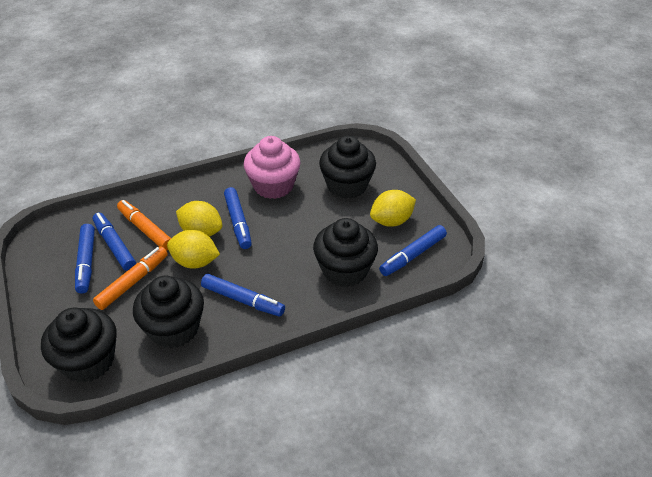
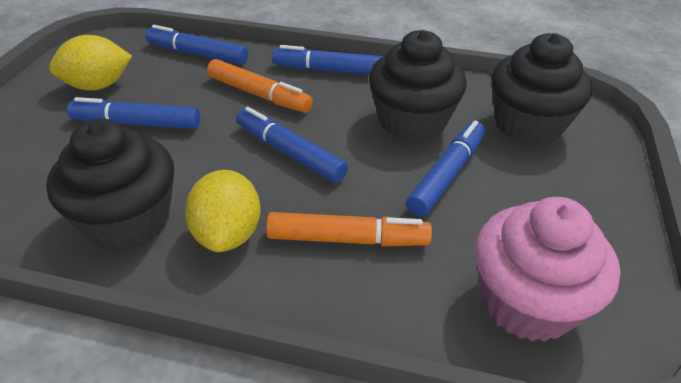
black cupcake: [41,308,117,383] [133,276,204,348] [313,218,378,287] [319,136,376,199] = 4 -> [46,118,174,251] [369,30,467,142] [491,33,592,146] = 3
yellow lemon: [167,230,220,269] [176,201,223,237] [370,190,416,227] = 3 -> [49,35,132,91] [185,170,261,252] = 2

